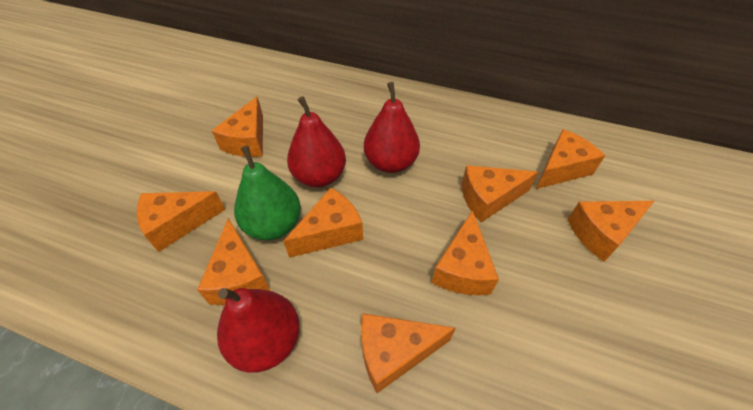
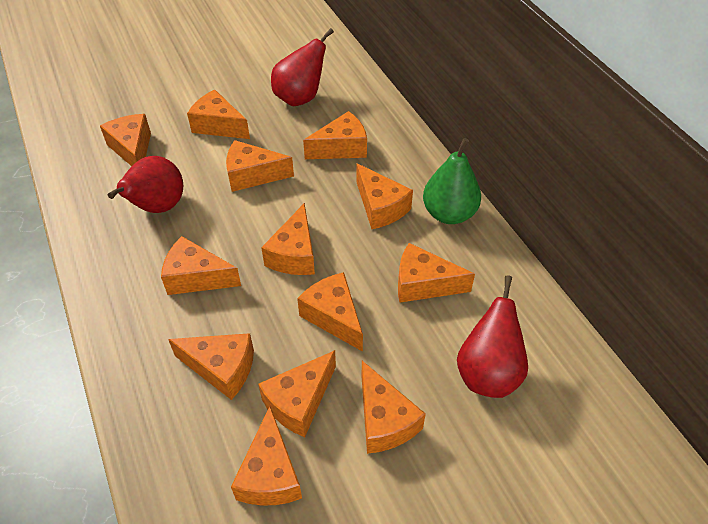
orange cheese: [137,191,225,252] [197,218,270,305] [212,97,263,157] [283,188,363,258] [361,313,456,393] [432,210,499,295] [461,165,538,222] [536,129,605,189] [567,201,654,262] = 9 -> [100,114,151,166] [161,236,241,295] [168,333,254,400] [187,89,250,139] [226,140,294,192] [231,406,302,506] [258,350,336,437] [261,203,315,275] [297,272,363,352] [303,111,367,159] [357,163,413,229] [362,361,426,454] [398,243,475,303] = 13

